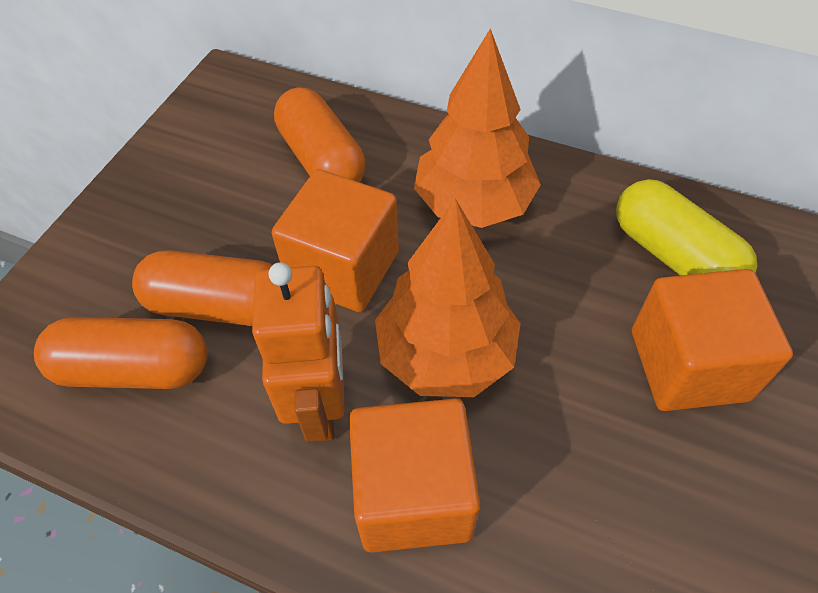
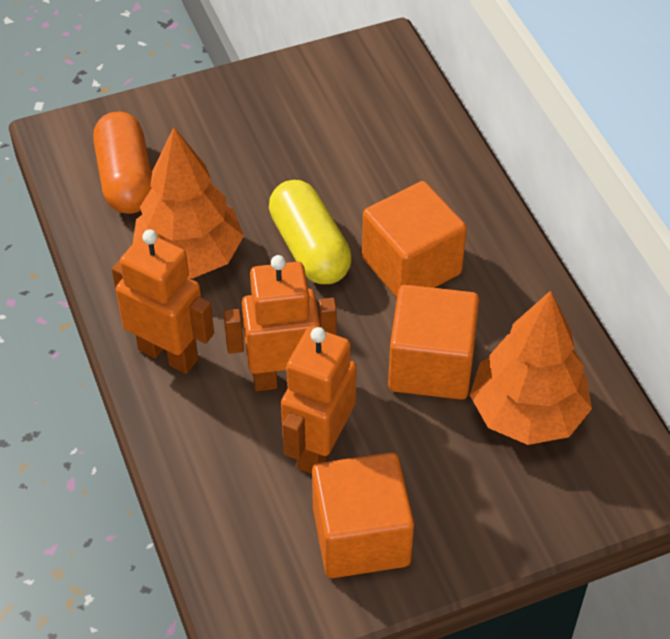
orange capsule: [34,317,207,389] [132,250,272,326] [274,87,366,182] = 3 -> [93,112,152,214] = 1
orange robot: [252,262,345,442] = 1 -> [112,230,214,374] [223,255,337,391] [281,327,357,474] = 3

